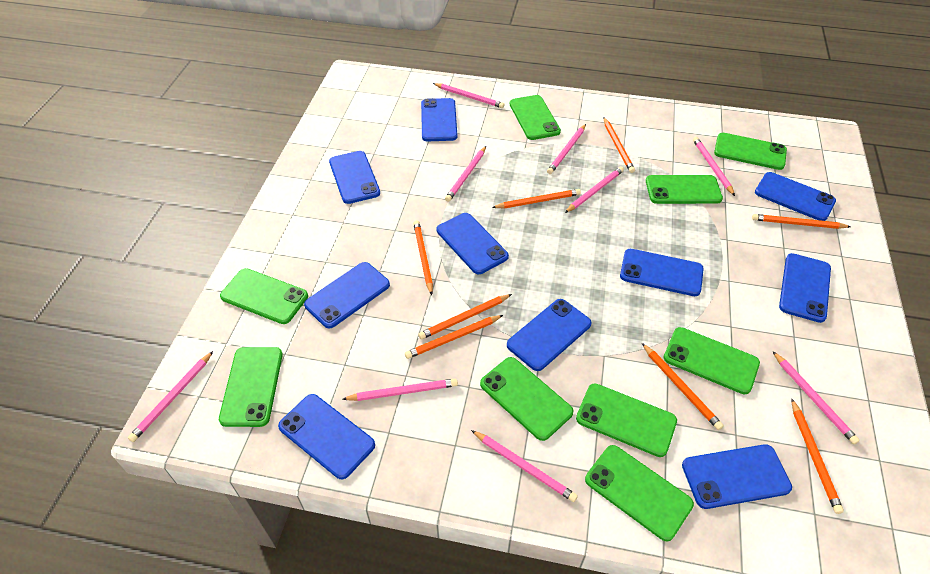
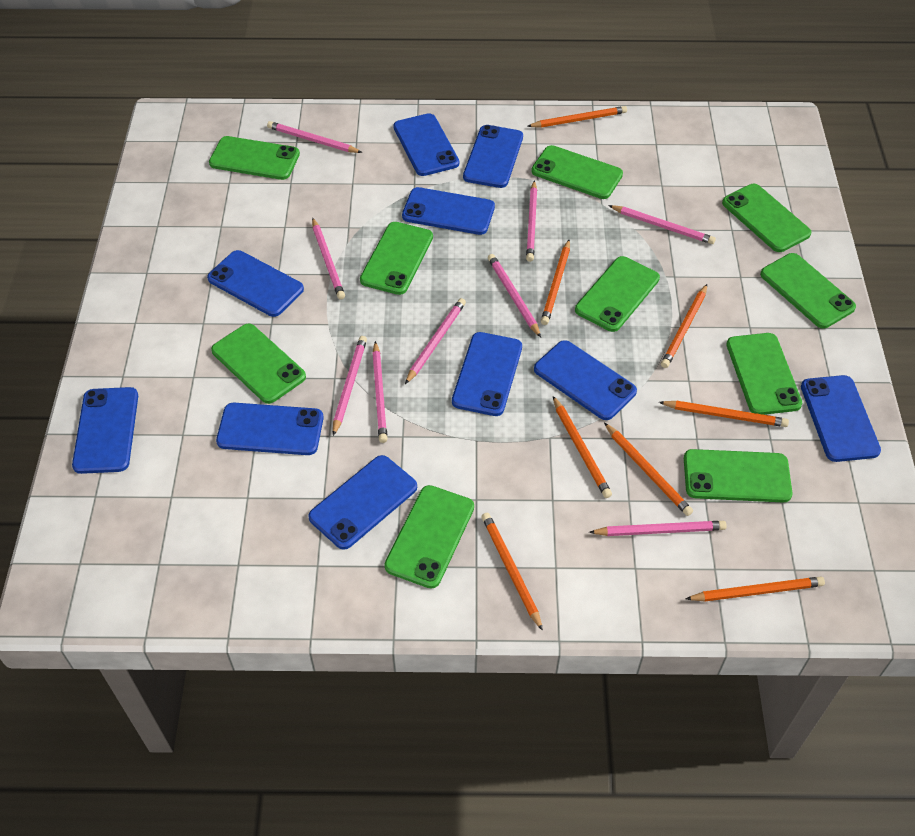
green phone: [219,347,283,427] [220,268,308,324] [480,357,574,441] [510,95,561,140] [576,384,677,457] [585,445,694,541] [646,175,723,204] [663,327,760,394] [714,133,787,170] = 9 -> [209,136,300,180] [211,324,306,404] [360,222,433,295] [384,485,474,589] [531,145,623,199] [575,256,660,332] [684,449,792,503] [722,184,812,252] [726,333,803,415] [760,253,856,328] = 10

